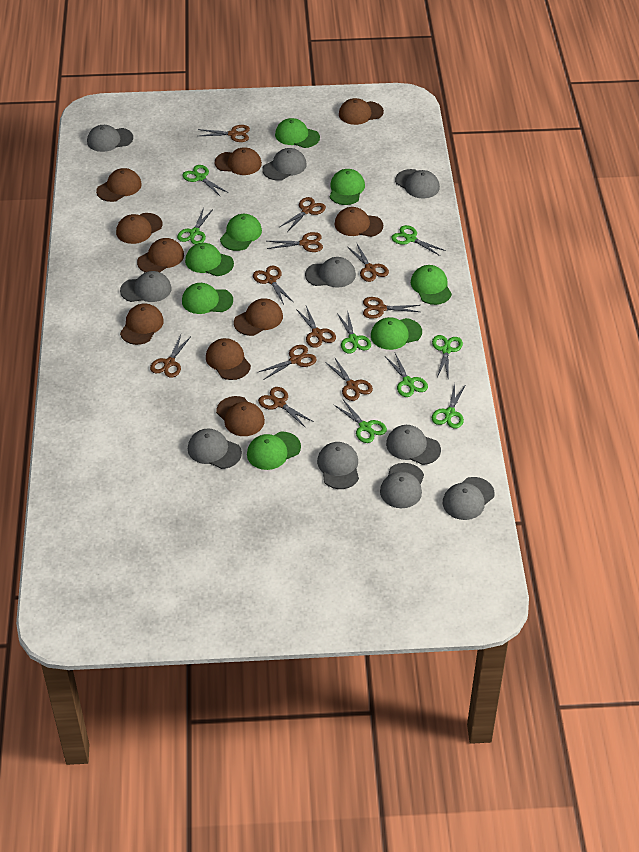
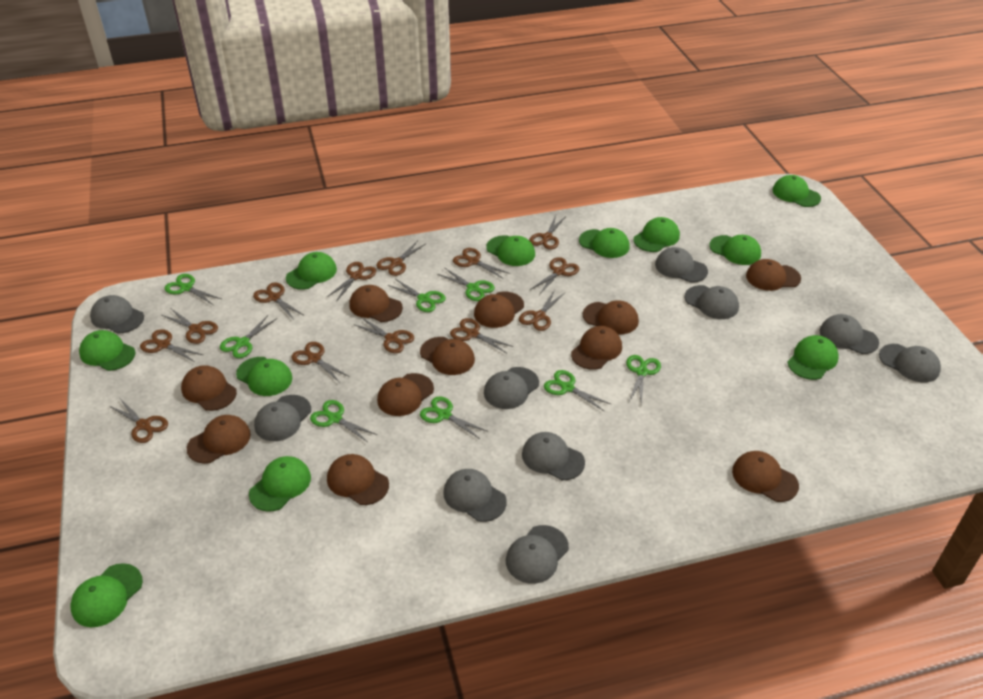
brown cap: [96,168,142,202] [116,213,162,244] [120,303,164,345] [137,238,184,273] [206,338,251,380] [215,147,262,175] [216,396,265,436] [234,298,283,336] [334,207,383,237] [339,98,384,125] = 10 -> [181,365,237,411] [187,415,251,464] [327,454,389,505] [349,285,403,322] [377,373,434,416] [420,337,475,375] [474,292,524,328] [571,326,622,370] [583,300,639,334] [732,451,799,502] [746,259,801,291] = 11
brown scissors: [150,335,191,378] [198,125,250,142] [253,266,293,305] [257,345,317,379] [258,387,314,428] [267,232,323,252] [280,197,326,232] [296,306,336,348] [325,358,373,401] [348,244,389,282] [363,297,420,319] = 11 -> [109,399,168,443] [140,329,203,362] [162,309,218,344] [253,282,303,320] [292,342,350,383] [327,262,376,302] [353,317,414,353] [376,240,427,276] [450,318,514,353] [453,248,510,279] [519,290,565,331] [529,215,566,249] [530,257,579,295] = 13
green cap: [182,283,233,314] [185,243,234,276] [220,214,262,251] [247,432,301,470] [275,118,320,148] [330,169,365,205] [371,317,422,350] [411,265,452,305] = 8 -> [70,563,143,627] [79,330,135,371] [236,357,292,396] [249,456,311,512] [286,252,337,290] [486,235,535,266] [579,228,630,258] [633,217,680,252] [709,235,761,265] [773,175,821,207] [787,335,839,380] = 11

